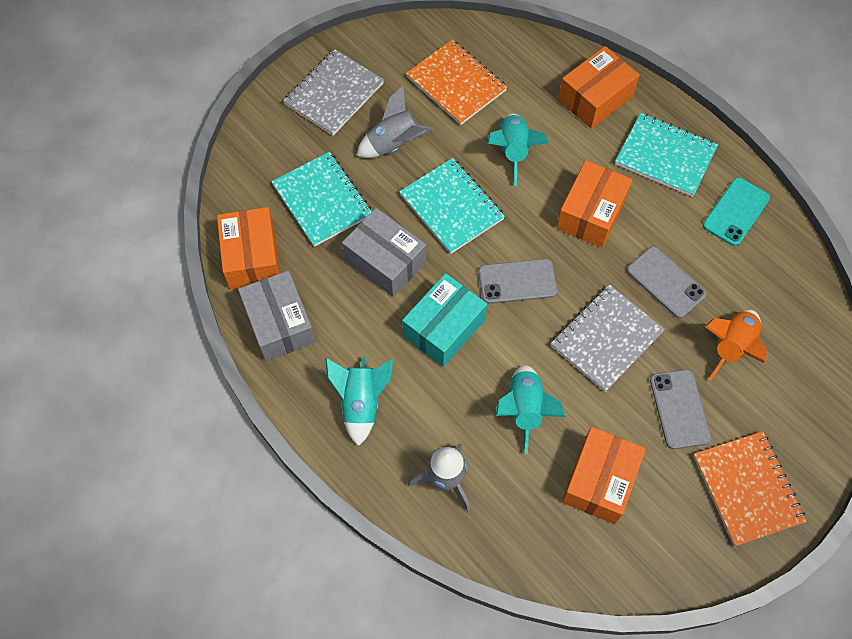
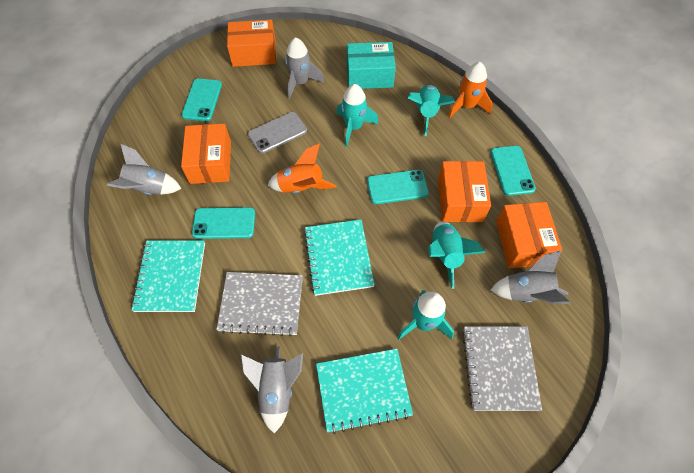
grey box: [238,271,316,361] [342,208,426,297] = 2 -> none = 0
grey phone: [479,259,557,304] [627,246,706,318] [650,369,711,449] = 3 -> [248,112,307,153] = 1
grey rocket: [357,85,434,158] [408,443,470,512] = 2 -> [107,144,181,195] [240,346,303,433] [285,37,324,99] [491,250,570,304] = 4
orange notebook: [406,40,507,125] [693,431,807,546] = 2 -> none = 0
orange rocket: [705,310,768,381] = 1 -> [268,144,337,193] [448,62,493,118] = 2
turquoise phone: [703,177,770,246] = 1 -> [182,78,222,121] [192,207,255,239] [367,170,429,204] [490,146,536,196] = 4
turquoise rocket: [325,357,393,446] [488,113,549,185] [496,365,565,454] = 3 -> [336,84,379,147] [397,290,454,340] [408,85,455,136] [428,221,486,289] = 4

